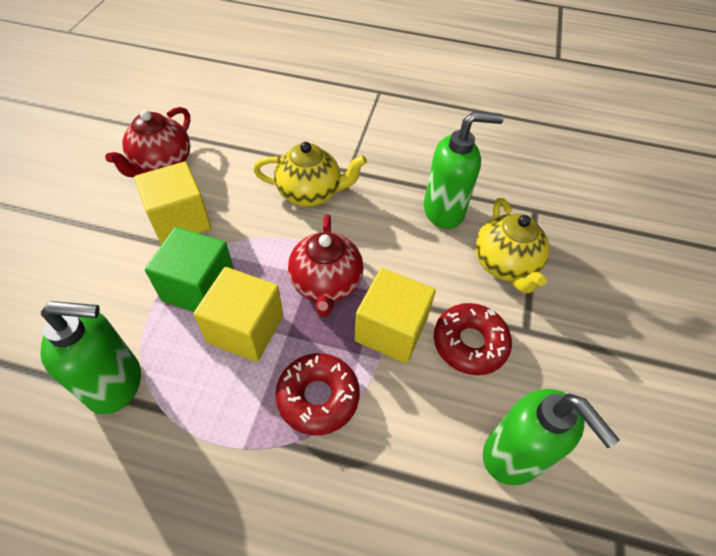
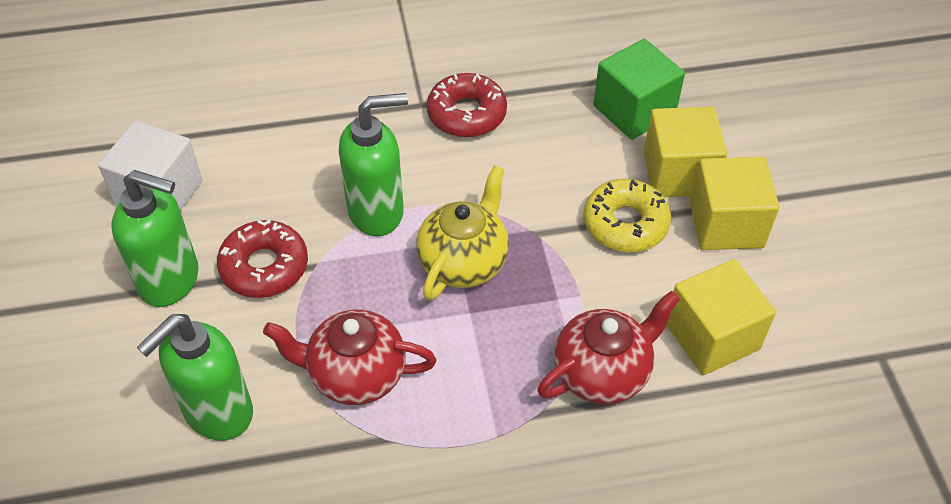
white cube: none = 0 -> [98,121,202,210] = 1
yellow donut: none = 0 -> [583,179,671,252] = 1
yellow teapot: [253,142,367,207] [475,198,550,293] = 2 -> [416,165,509,301] = 1

